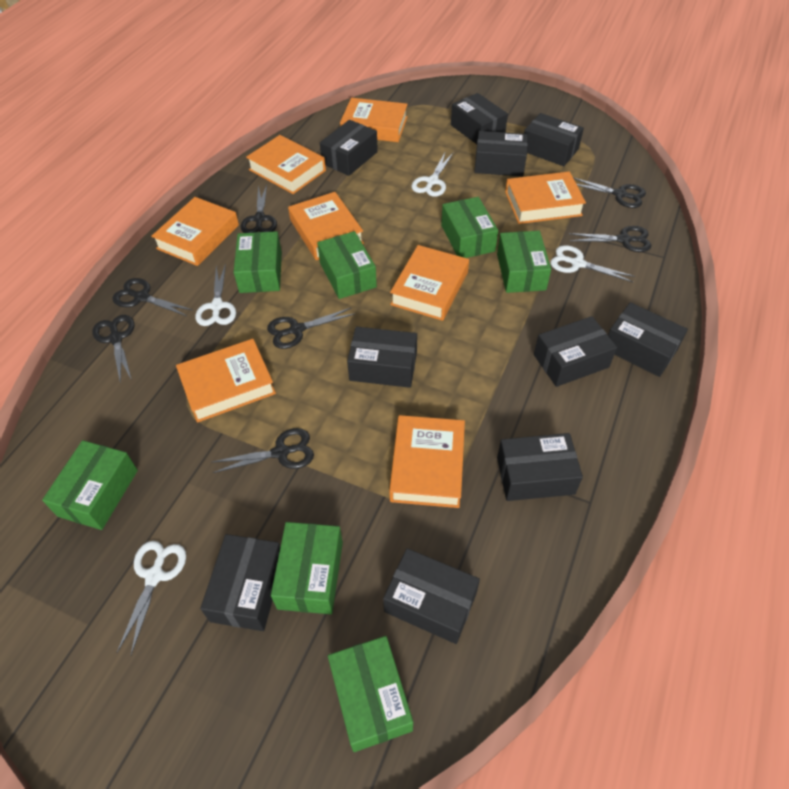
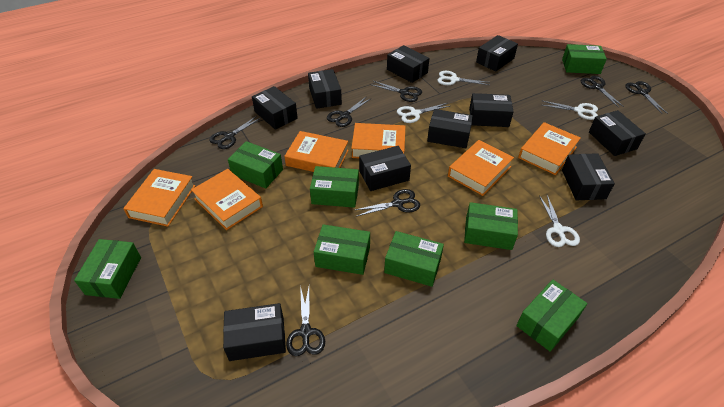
green box: [42,440,138,530] [234,231,282,293] [271,522,343,614] [317,231,377,299] [328,636,413,752] [441,197,498,258] [497,231,551,293] = 7 -> [74,239,141,299] [228,141,283,188] [310,166,359,208] [314,224,370,275] [384,231,444,287] [464,202,518,250] [516,279,587,352] [562,44,607,74] = 8
orange book: [151,197,239,266] [176,339,276,423] [246,135,326,194] [288,192,364,260] [340,98,408,142] [389,415,465,508] [390,245,469,321] [505,171,586,224] = 8 -> [123,169,196,227] [191,169,263,230] [285,131,349,172] [351,123,405,158] [448,140,514,196] [518,122,581,175] = 6

